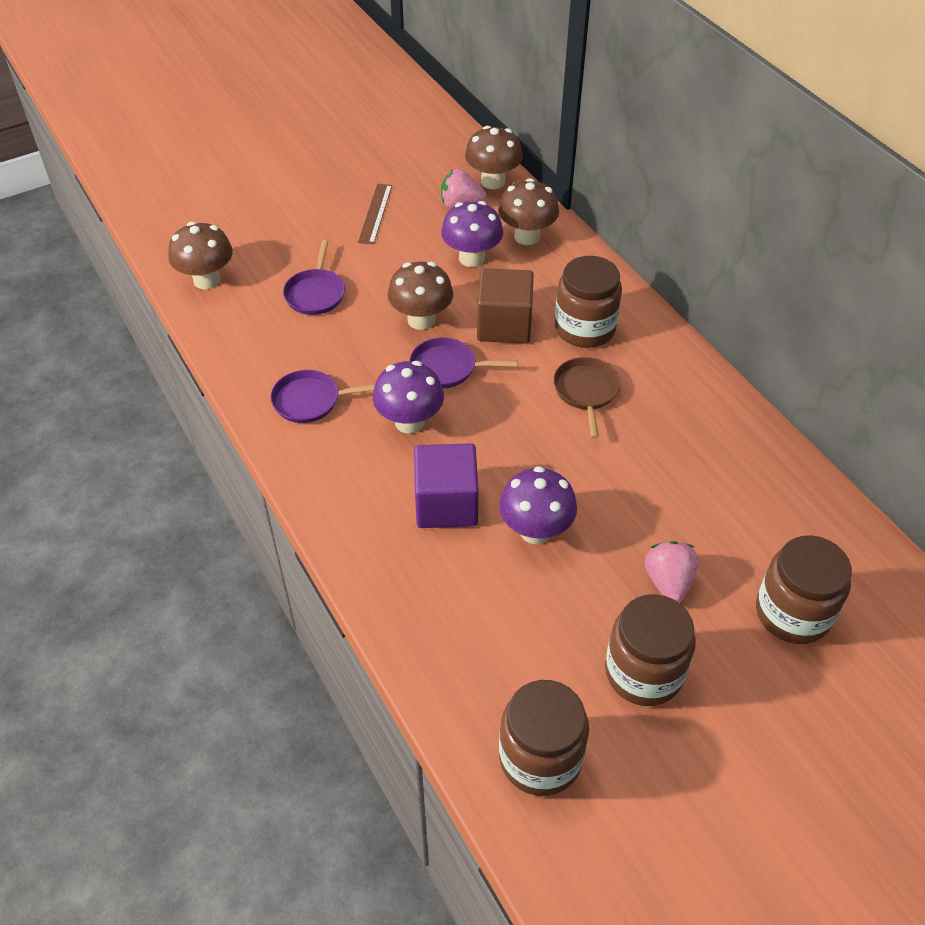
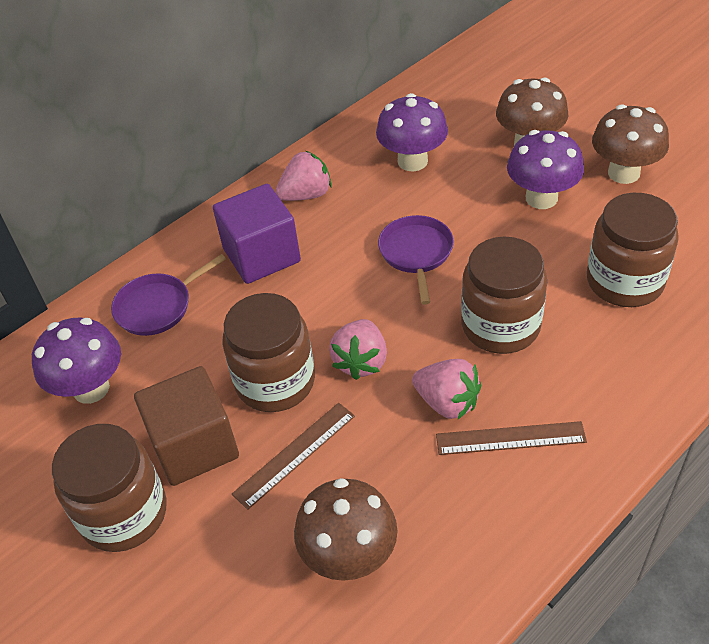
brown mushroom: [168,222,233,289] [388,262,453,330] [465,126,523,189] [498,178,559,245] = 4 -> [294,478,397,581] [496,77,568,145] [592,104,669,184] = 3
brown pan: [553,357,620,439] = 1 -> none = 0
brown ruler: [358,184,392,244] = 1 -> [232,403,355,510] [436,421,587,455] = 2
pink strawberry: [441,169,486,209] [645,541,699,603] = 2 -> [276,151,332,201] [329,319,387,380] [412,359,481,419] = 3
purple pan: [270,370,375,423] [283,240,345,315] [409,338,518,388] = 3 -> [111,254,226,336] [378,215,454,305] = 2

